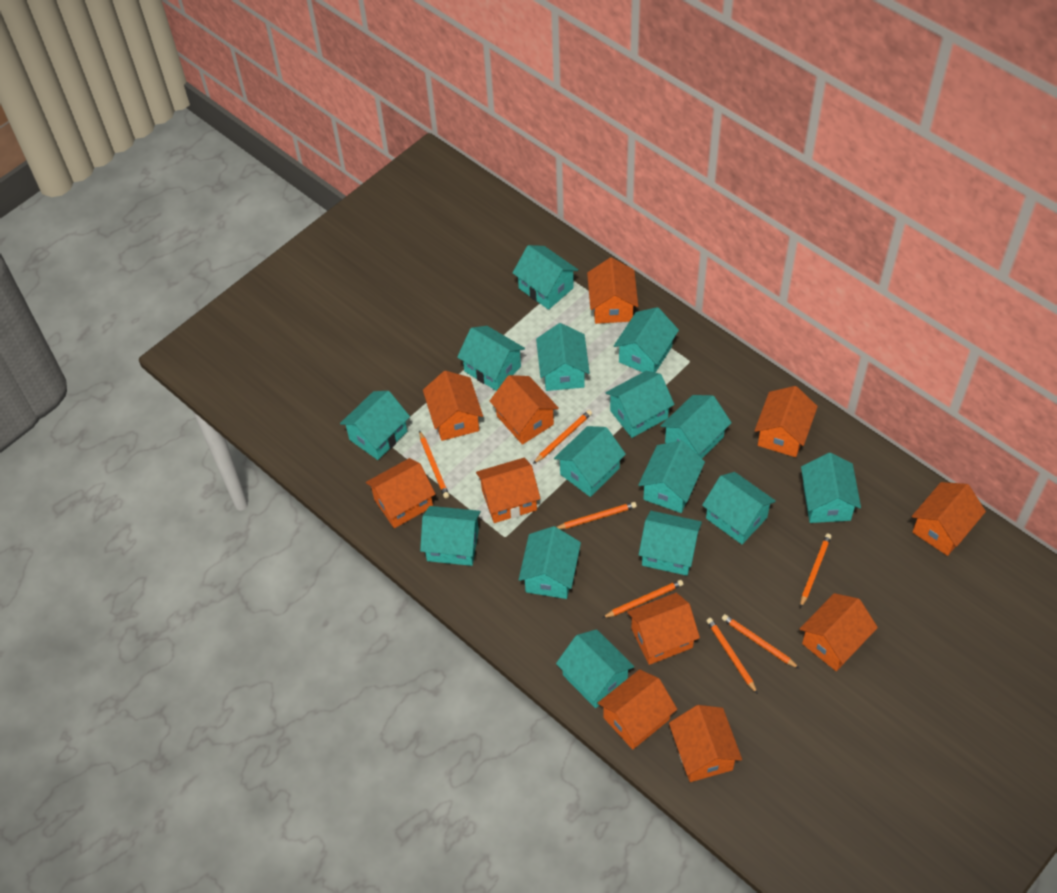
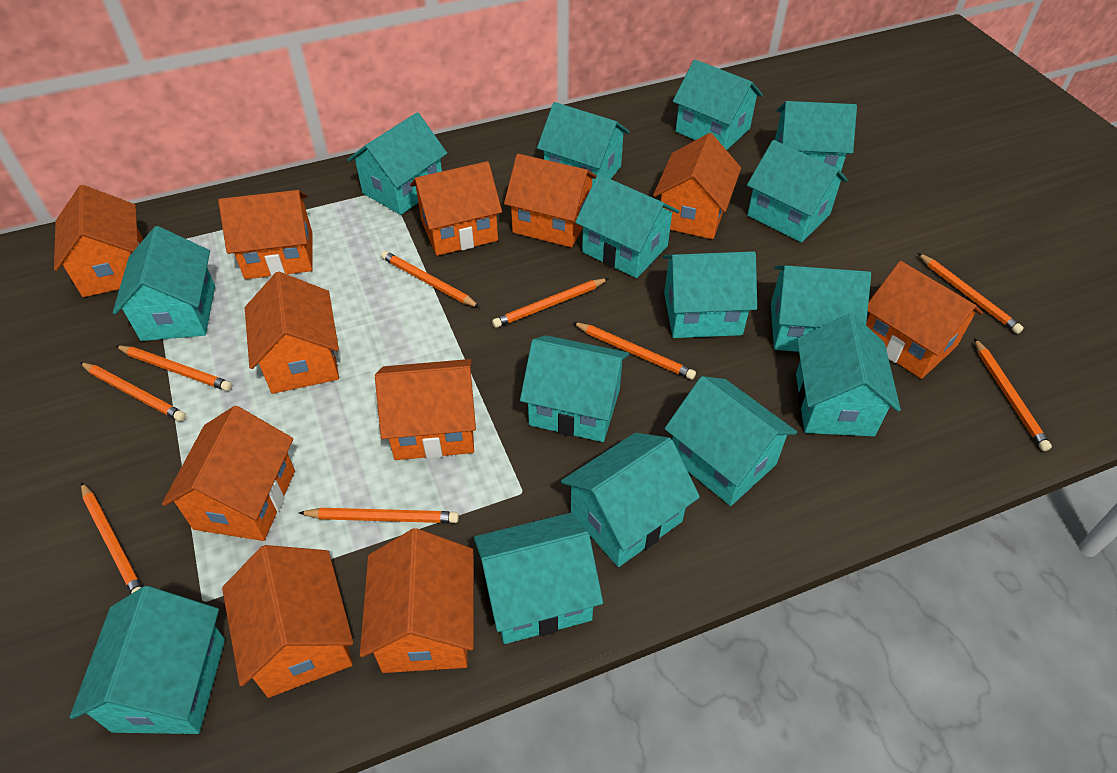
orange pencil: [419,430,449,498] [533,410,592,464] [557,502,637,529] [602,580,683,618] [706,618,758,694] [722,614,800,669] [800,533,831,608] = 7 -> [80,362,186,421] [81,482,143,594] [116,346,232,391] [299,508,459,523] [381,251,480,308] [492,278,609,328] [572,322,696,380] [918,253,1024,334] [974,338,1052,451] = 9

